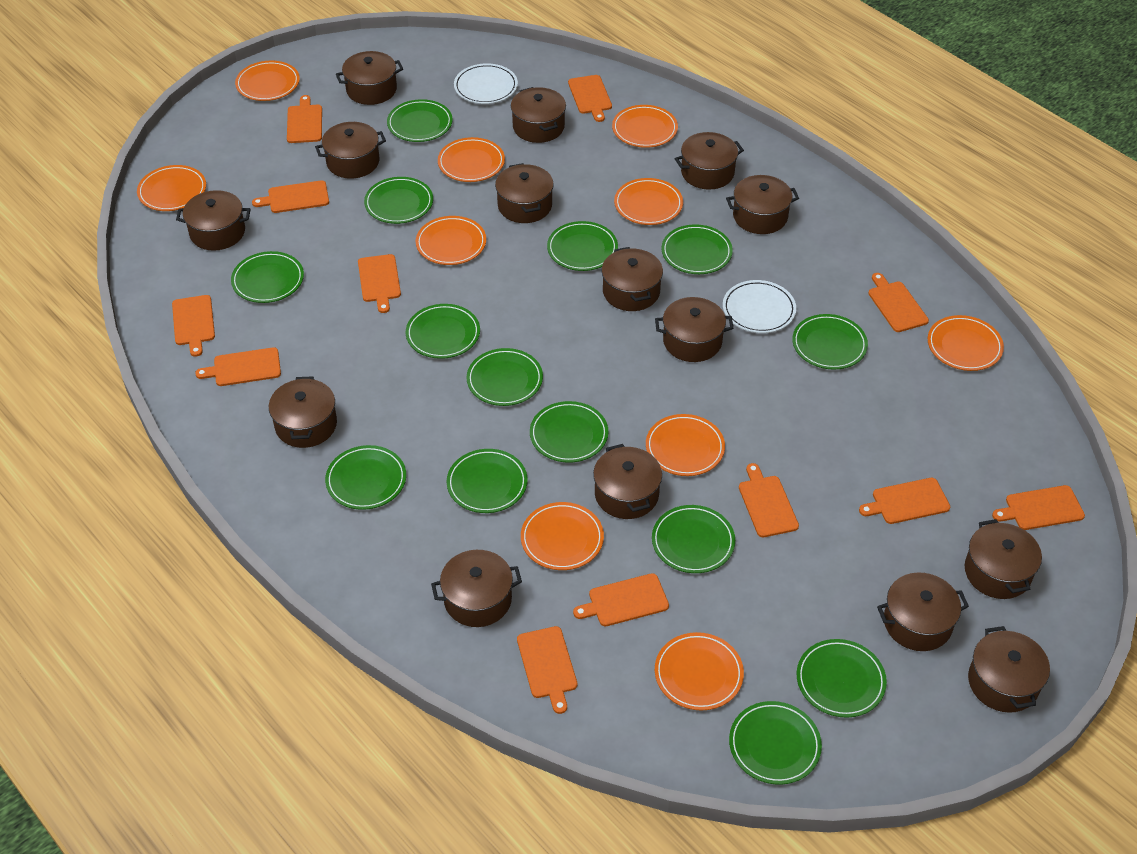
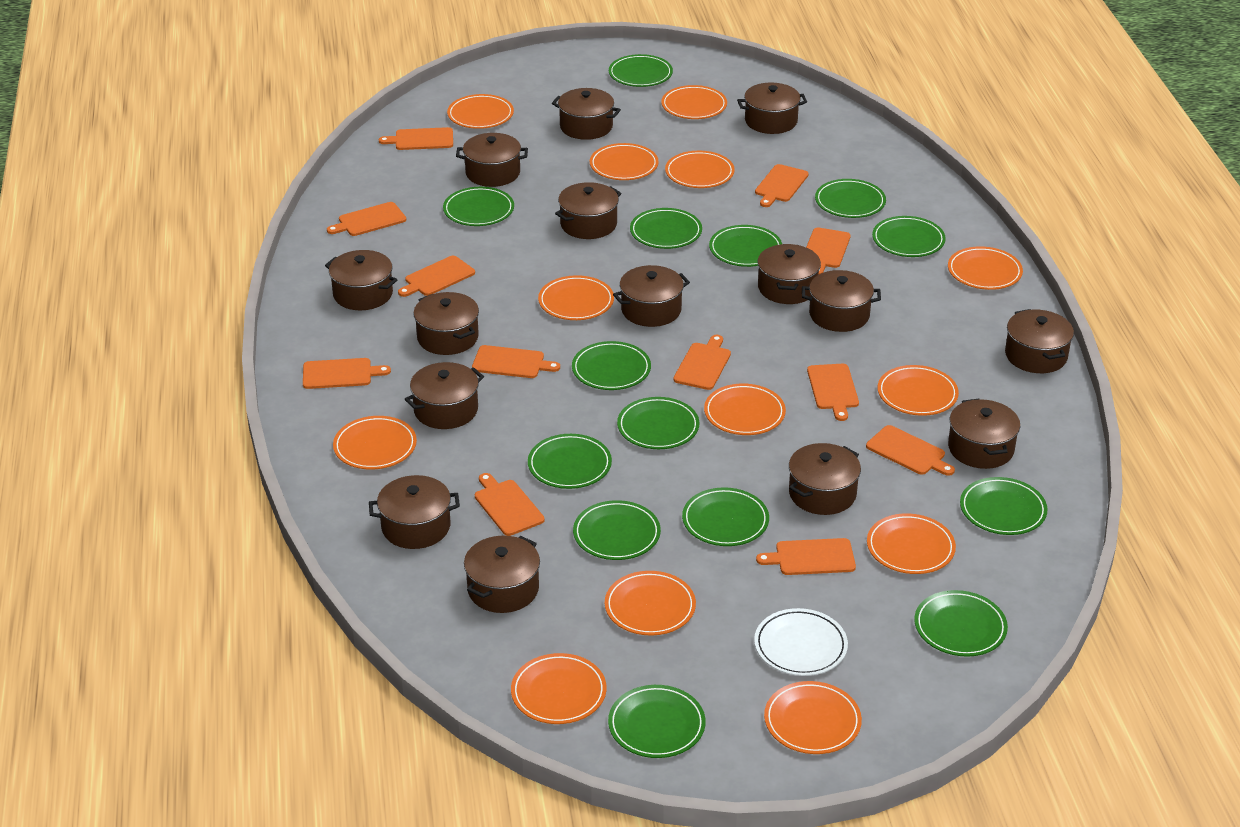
orange plate: [137,165,206,211] [235,61,300,101] [416,216,486,265] [438,137,505,182] [521,502,604,570] [612,105,678,148] [614,178,683,225] [646,414,725,476] [655,632,744,710] [928,315,1004,371] = 10 -> [333,416,417,470] [447,94,514,129] [511,653,607,724] [538,275,614,320] [590,143,659,180] [605,571,696,636] [661,85,727,119] [665,151,735,188] [704,384,786,435] [764,681,862,754] [867,513,956,574] [878,365,959,416] [948,246,1023,290] = 13
white plate: [454,63,518,104] [723,280,796,333] = 2 -> [754,608,848,676] = 1

